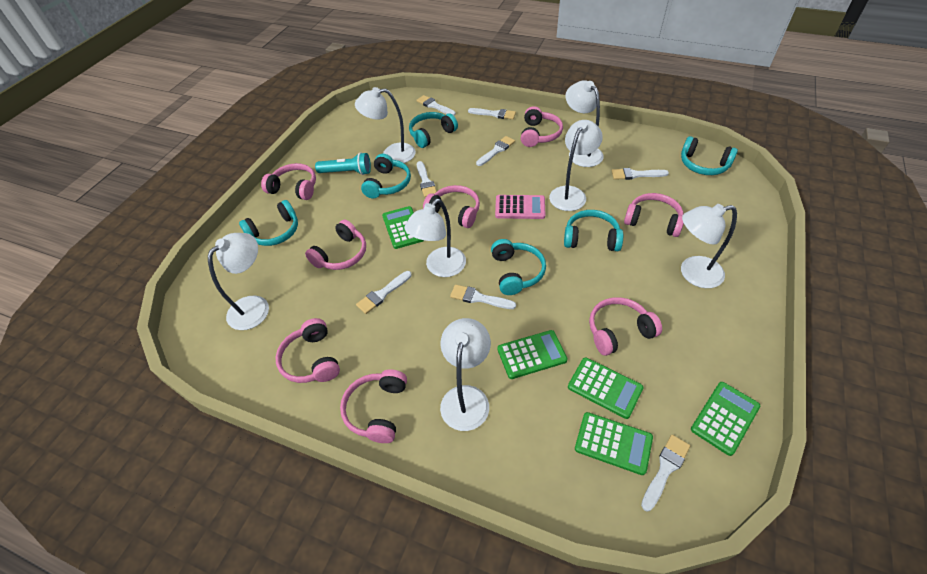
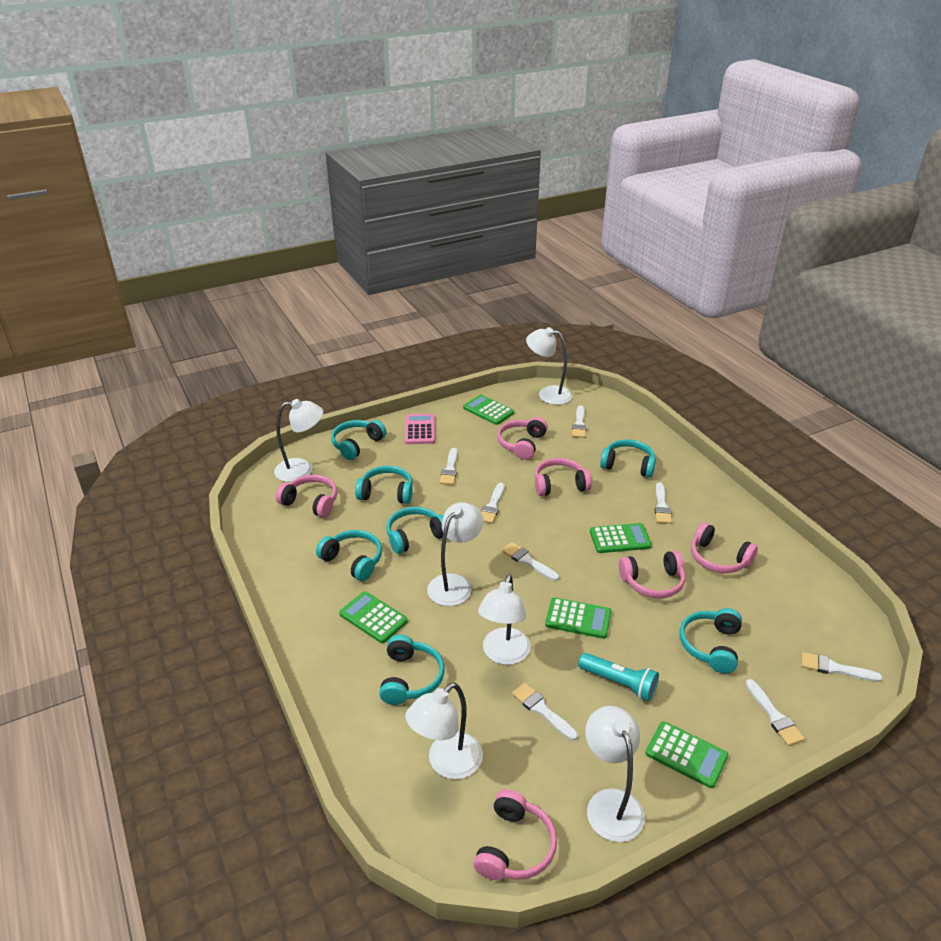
pink headphones: [261,163,316,200] [276,318,340,383] [305,220,366,270] [340,369,407,443] [423,185,480,228] [521,106,563,147] [589,297,662,356] [624,193,684,237] = 8 -> [276,475,337,518] [474,789,557,880] [497,417,548,460] [534,458,592,496] [619,551,685,598] [691,522,758,573] = 6
turquoise headphones: [239,200,298,246] [361,154,411,198] [409,112,458,148] [491,239,546,295] [564,210,623,251] [681,136,738,175] = 6 -> [316,530,382,581] [331,420,386,460] [355,466,413,504] [379,635,445,705] [386,507,443,554] [600,439,656,478] [680,608,742,673] = 7
white lamp: [208,233,269,330] [355,87,416,163] [404,199,466,277] [440,318,491,431] [549,120,603,211] [566,80,604,167] [681,204,737,288] = 7 -> [274,399,323,482] [406,683,483,779] [427,502,484,606] [478,574,531,665] [526,327,572,405] [585,706,645,842] = 6

